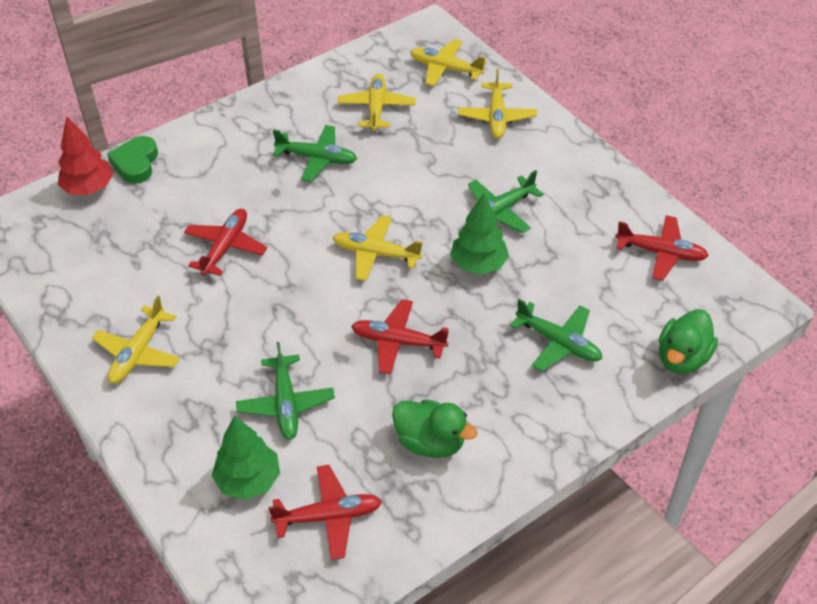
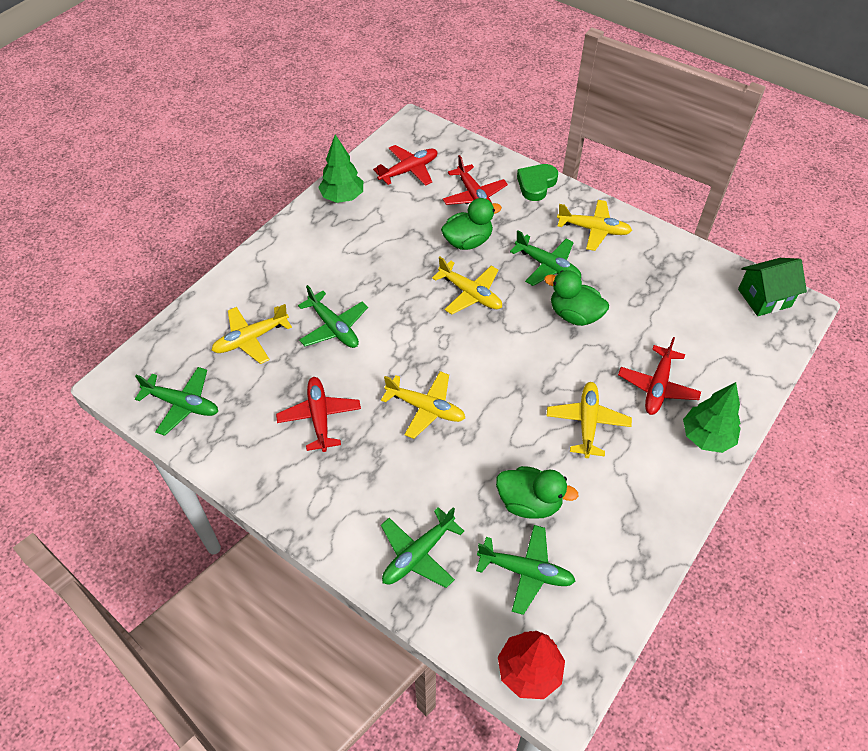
green duck: [392,400,478,458] [659,309,718,374] = 2 -> [441,198,502,250] [496,466,579,519] [544,270,609,326] = 3
green house: none = 0 -> [738,258,807,316] = 1
green plane: [236,342,335,440] [273,125,357,182] [466,170,544,233] [510,299,602,372] = 4 -> [135,367,218,436] [298,285,368,348] [381,507,464,588] [476,525,576,615] [510,230,581,286] = 5

